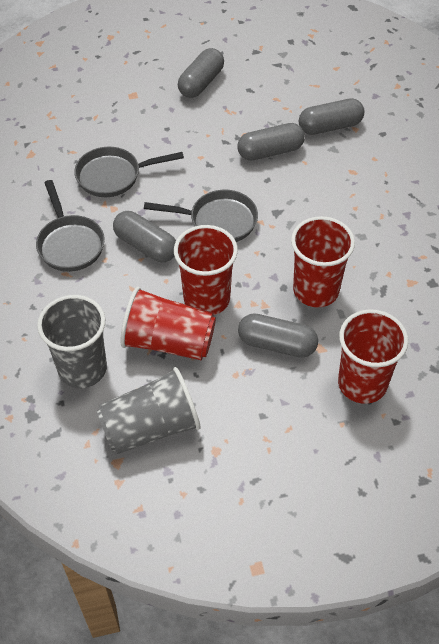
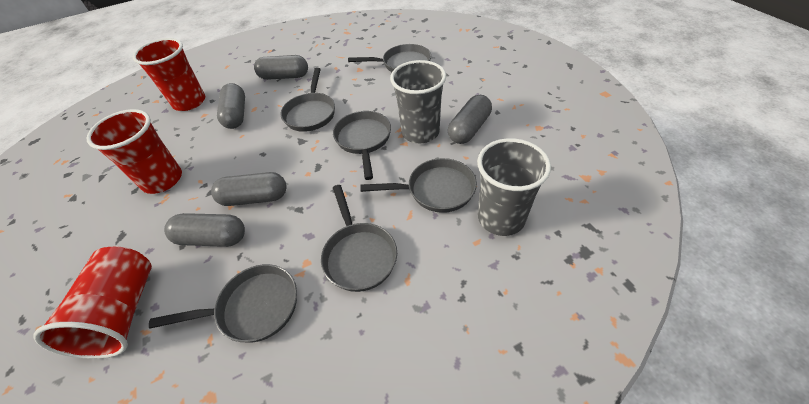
grey pan: [36,180,105,272] [74,147,184,197] [144,190,258,242] = 3 -> [149,264,297,342] [280,68,335,132] [321,185,397,292] [333,111,391,180] [348,44,431,72] [360,158,477,213] = 6
red cup: [120,287,216,360] [174,225,238,315] [291,216,355,307] [338,309,408,404] = 4 -> [33,247,152,359] [87,109,182,194] [133,38,205,111] = 3

